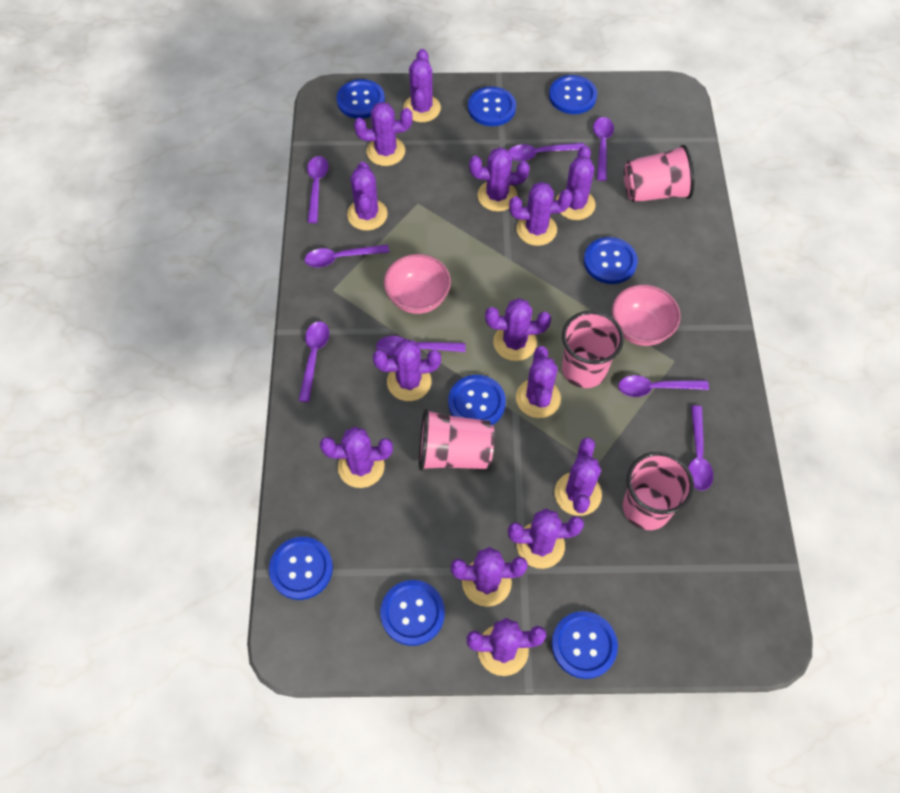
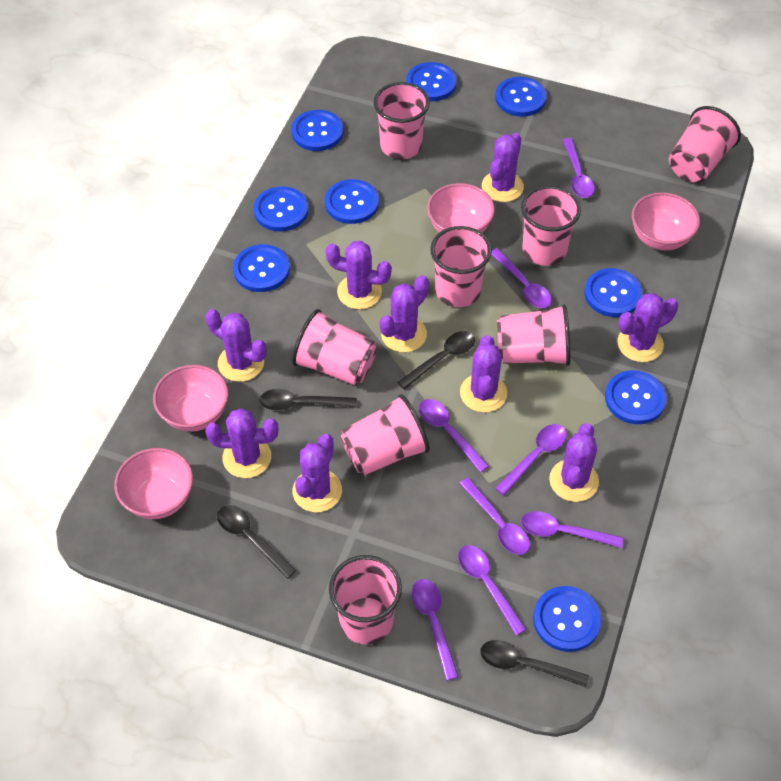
black spoon: none = 0 -> [217,505,296,579] [260,389,357,411] [397,331,475,390] [480,640,589,687] = 4
blue button: [269,537,333,600] [337,79,385,119] [380,580,445,646] [448,375,506,425] [468,86,516,126] [549,75,597,114] [551,611,618,679] [584,237,638,284] = 8 -> [233,244,290,292] [253,186,308,232] [291,110,344,151] [325,179,379,224] [406,62,457,101] [495,77,547,117] [533,586,602,652] [584,268,643,317] [605,370,667,424] = 9
pink bowl: [384,254,451,314] [612,284,681,346] = 2 -> [114,448,193,519] [153,365,228,432] [427,183,495,233] [632,192,700,250] = 4
pink cup: [419,409,494,471] [562,311,624,388] [623,452,694,530] [624,145,694,202] = 4 -> [292,309,377,385] [329,555,402,644] [341,394,430,476] [374,82,430,159] [430,226,492,307] [497,304,571,366] [521,186,581,266] [669,106,741,183] = 8
purple cactus: [320,427,393,488] [347,162,388,230] [354,102,413,166] [373,339,441,401] [403,49,441,122] [451,547,528,607] [467,618,546,676] [469,147,530,212] [485,298,551,361] [508,509,584,569] [509,182,572,246] [516,346,561,418] [554,438,602,516] [556,145,595,220] = 14 -> [205,309,266,382] [205,408,279,478] [293,434,342,512] [325,241,392,309] [380,275,429,352] [460,335,507,413] [482,133,524,202] [549,423,599,502] [617,293,678,362] = 9

